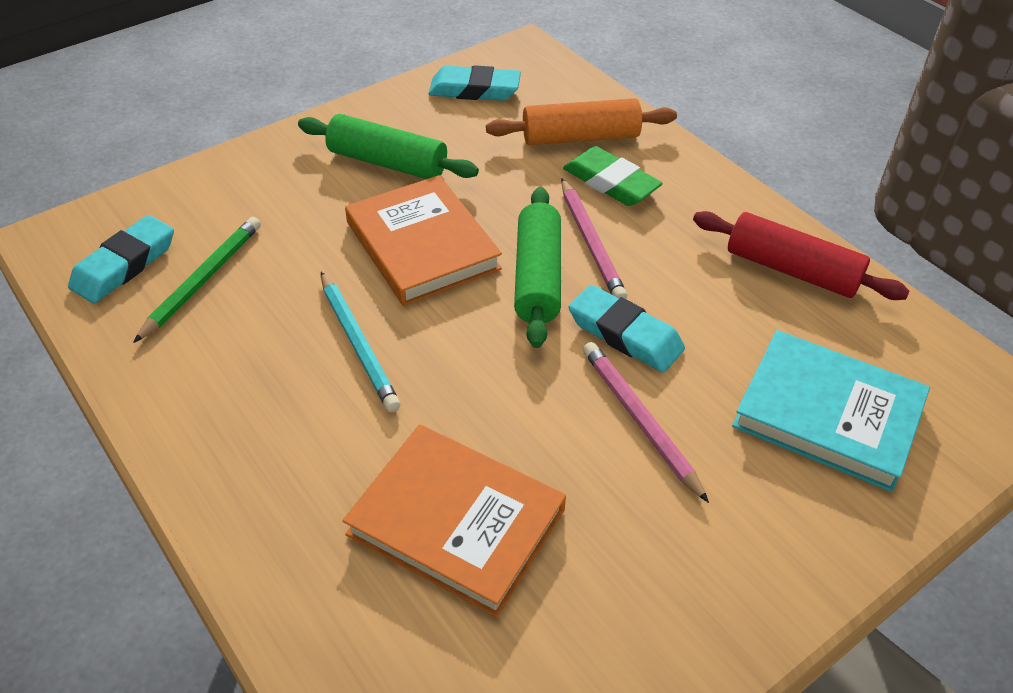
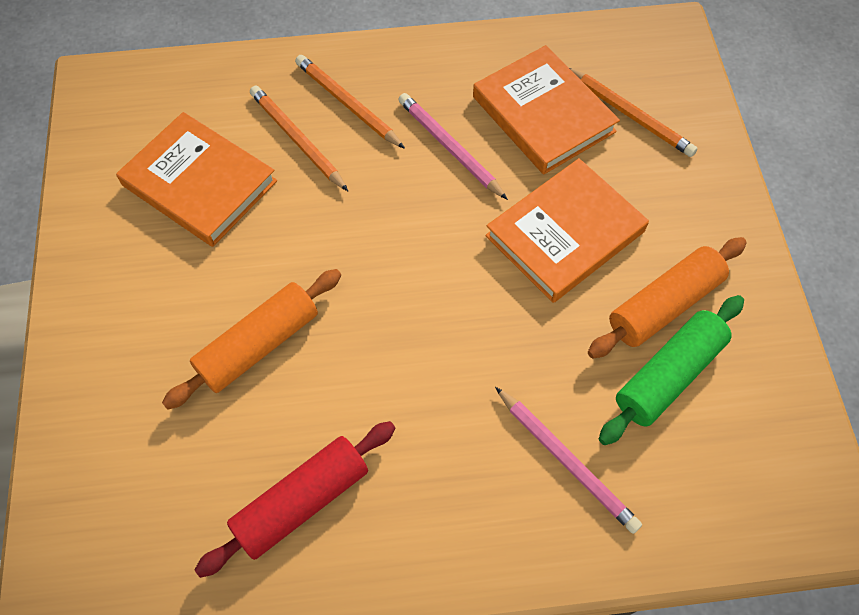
green eraser: [563,146,663,206] = 1 -> none = 0
green pencil: [133,217,261,343] = 1 -> none = 0
green rolling pin: [298,114,479,179] [514,187,561,348] = 2 -> [599,295,744,445] = 1
orange book: [343,424,566,617] [345,175,502,306] = 2 -> [116,112,277,247] [473,45,620,175] [485,158,649,303] = 3
orange pencil: none = 0 -> [250,86,348,191] [295,55,405,149] [569,68,698,157] = 3
orange rolling pin: [486,98,677,145] = 1 -> [162,269,341,410] [588,237,747,359] = 2
turquoise book: [732,330,930,492] = 1 -> none = 0
turquoise eraser: [68,215,174,303] [428,65,521,101] [569,285,685,373] = 3 -> none = 0
turquoise pencil: [321,272,401,412] = 1 -> none = 0

